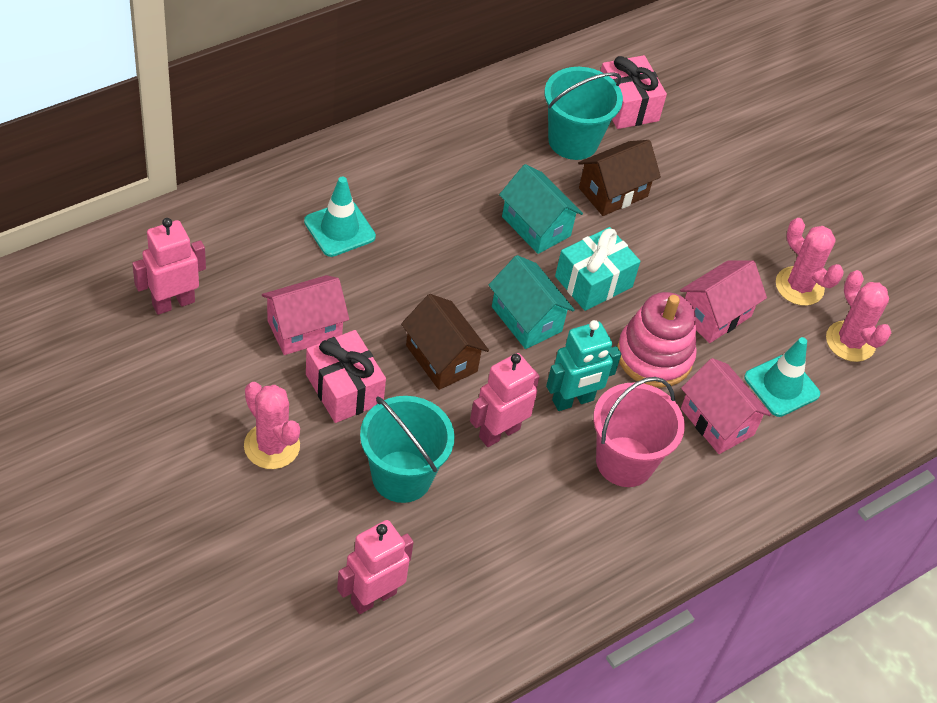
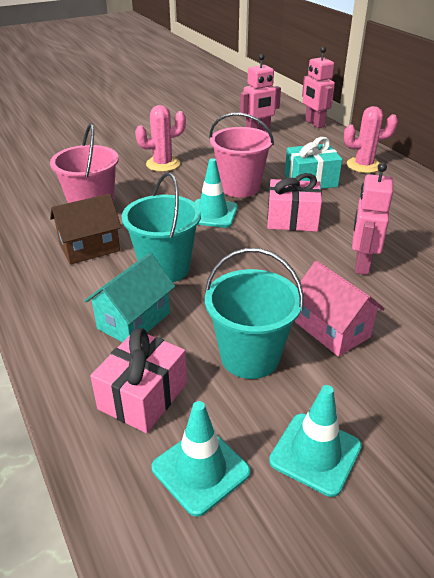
brown house: [401,294,489,390] [578,140,661,216] = 2 -> [50,194,122,265] = 1
pink bucket: [593,377,685,487] = 1 -> [50,123,119,203] [209,113,274,197] = 2
pink cactus: [244,382,300,469] [776,218,844,306] [826,270,891,362] = 3 -> [135,105,186,172] [344,106,398,173] = 2
pink house: [262,275,349,355] [680,260,767,343] [681,358,771,454] = 3 -> [295,261,385,356] = 1
pink stacking toy: [617,292,697,388] = 1 -> none = 0
turquoise house: [489,255,575,349] [499,164,583,254] = 2 -> [85,253,175,343] = 1
turquoise robot: [546,320,621,411] = 1 -> none = 0
turquoise traffic cone: [304,176,376,257] [744,337,820,417] = 2 -> [152,401,250,517] [194,158,238,228] [269,385,362,497] = 3

